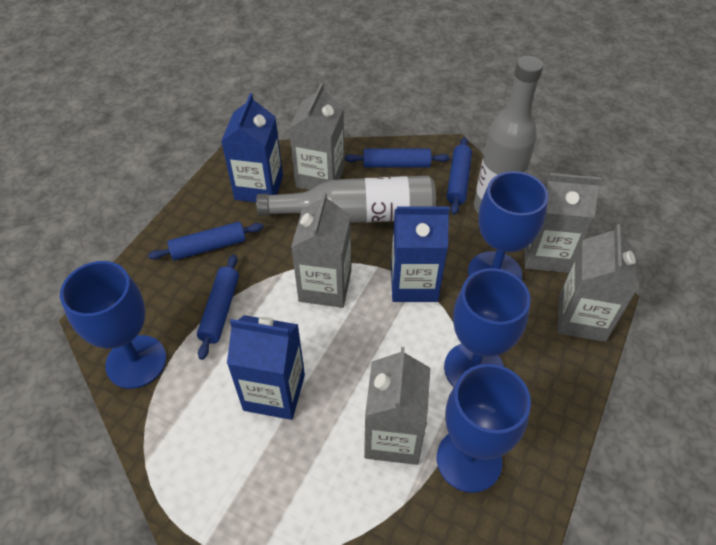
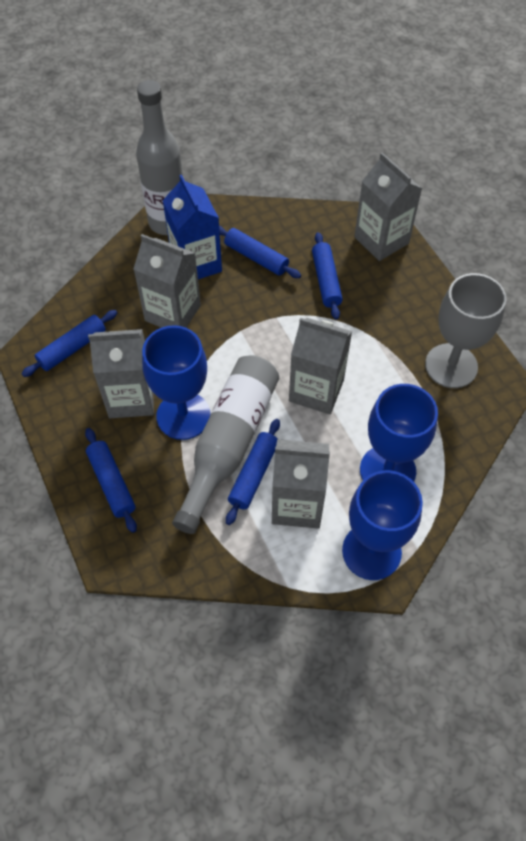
blue carton: [221,93,283,202] [227,315,305,420] [391,206,450,302] = 3 -> [163,175,222,279] = 1
blue goblet: [60,261,166,389] [437,364,531,493] [444,268,530,387] [468,171,548,280] = 4 -> [142,325,210,440] [342,470,423,580] [360,384,438,482] = 3
blue rolling pin: [148,222,264,261] [197,254,239,360] [345,148,450,168] [447,137,472,215] = 4 -> [22,310,117,377] [85,428,137,533] [219,226,301,278] [226,419,280,525] [312,232,343,320] = 5
grey goblet: none = 0 -> [425,273,507,388] = 1

